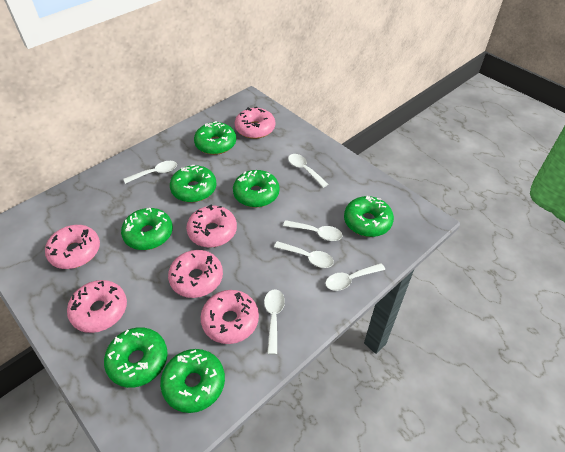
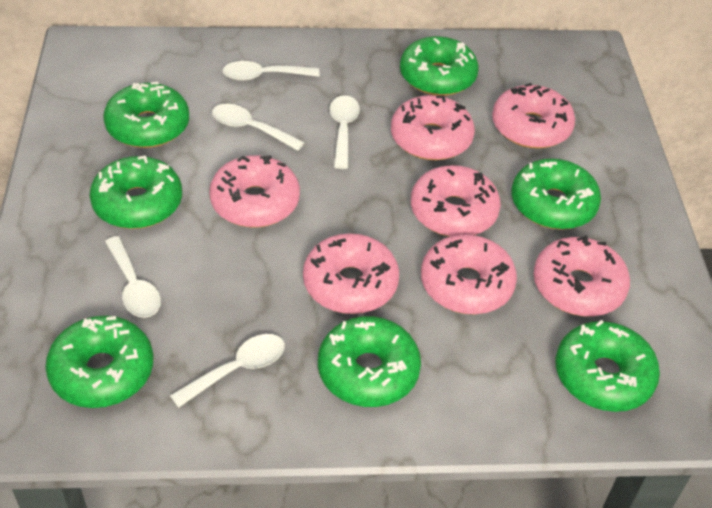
pink donut: [45,225,100,269] [67,280,127,333] [168,250,223,298] [186,205,237,247] [201,290,259,344] [235,107,275,139] = 6 -> [209,155,300,227] [303,233,399,314] [391,95,475,160] [411,165,501,237] [421,234,517,314] [492,83,575,148] [533,235,630,316] = 7
white spoon: [123,161,177,184] [264,289,285,354] [274,241,334,268] [283,220,342,241] [288,154,328,188] [325,263,385,291] = 6 -> [105,236,161,318] [170,334,285,408] [212,104,305,151] [222,61,320,81] [329,95,360,169] = 5

